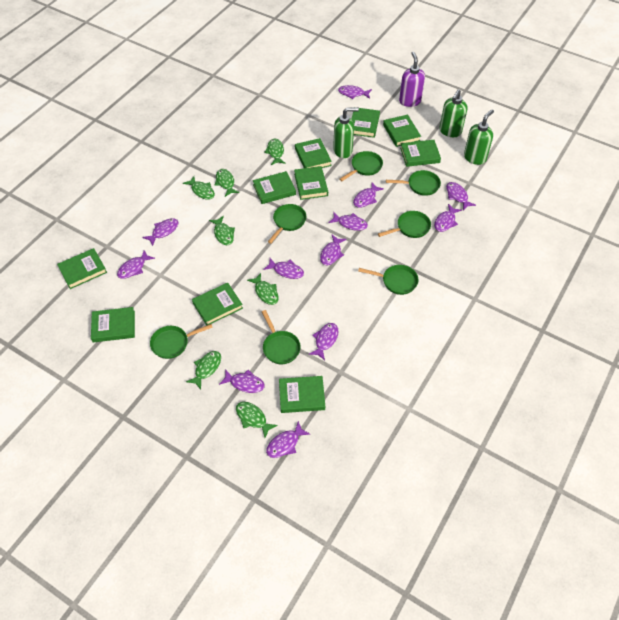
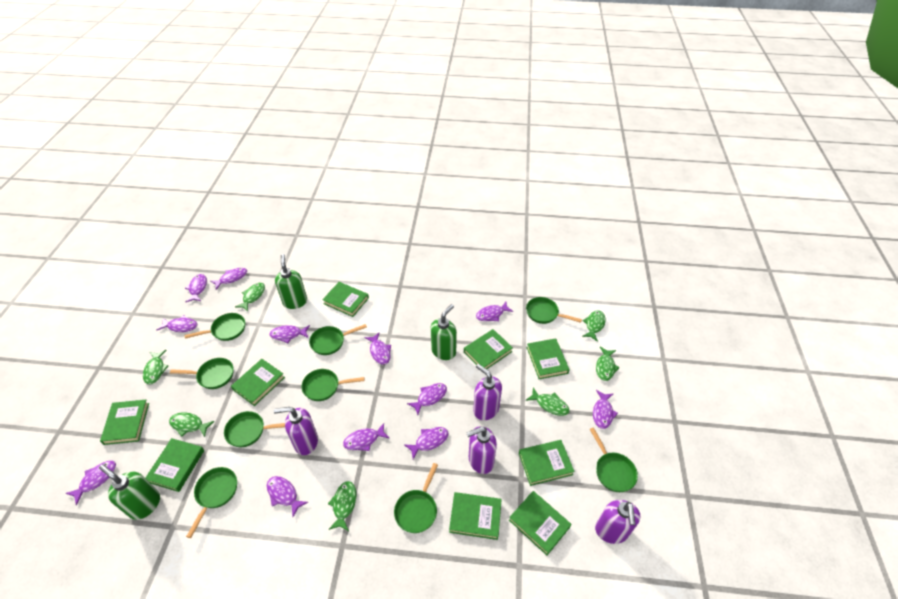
green book: [57,248,107,289] [91,307,135,342] [192,283,243,326] [253,171,296,204] [279,376,325,413] [294,166,328,200] [295,138,332,168] [351,108,380,138] [383,115,421,147] [400,140,441,167] = 10 -> [100,400,149,445] [145,438,204,492] [231,359,285,406] [322,282,369,317] [449,492,502,540] [464,329,513,369] [509,491,572,556] [519,440,575,486] [527,338,570,379] = 9
green pan: [150,324,213,359] [262,310,301,364] [268,204,306,244] [339,151,383,181] [358,265,419,295] [378,211,431,238] [386,170,441,196] = 7 -> [170,358,234,389] [184,313,245,341] [186,467,237,538] [224,411,285,447] [302,369,364,401] [309,324,367,355] [394,463,438,533] [526,297,582,324] [590,427,638,492] = 9
purple soap dispenser: [399,52,425,107] = 1 -> [274,407,318,455] [466,426,497,474] [473,364,502,420] [595,500,640,544] = 4

